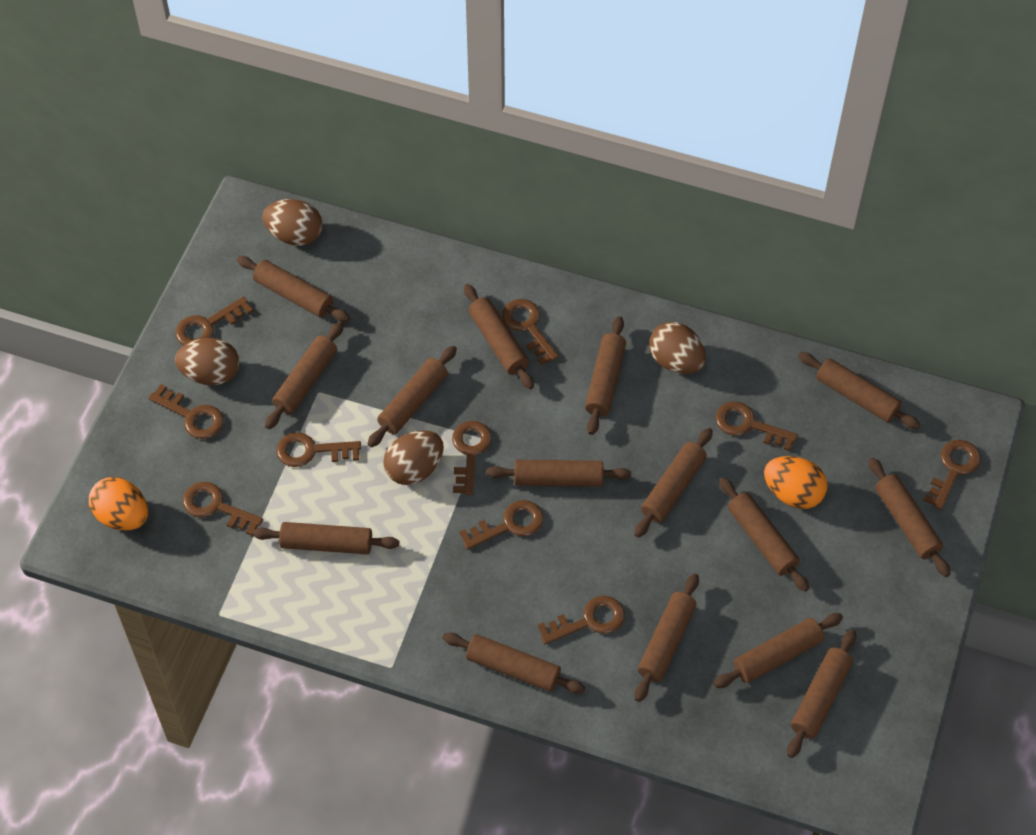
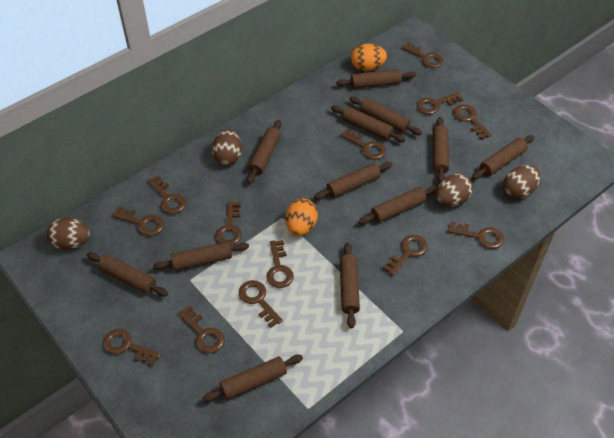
brown key: [149,384,224,439] [175,296,253,346] [183,482,263,536] [276,432,361,467] [452,421,492,495] [459,500,544,550] [502,299,559,365] [538,596,625,644] [715,402,798,451] [923,440,981,510] = 10 -> [103,329,161,366] [112,206,164,236] [148,175,186,214] [178,305,224,353] [216,201,242,246] [239,280,283,328] [266,240,294,288] [340,128,386,160] [383,235,428,276] [401,42,444,68] [417,92,463,115] [448,221,504,249] [454,104,492,140] = 13
brown rolling pin: [237,256,350,322] [252,522,399,554] [265,322,344,429] [368,346,457,447] [443,633,585,694] [464,284,534,389] [486,460,631,487] [585,316,626,435] [634,428,713,538] [635,573,699,702] [713,613,843,688] [719,477,809,592] [787,629,856,758] [798,352,921,429] [869,458,951,577] = 15 -> [87,252,168,297] [153,242,249,271] [202,354,303,402] [247,120,281,184] [314,162,392,200] [331,105,406,142] [336,69,416,89] [340,242,360,328] [349,96,422,135] [359,186,438,224] [433,117,449,183] [472,135,535,179] = 12

